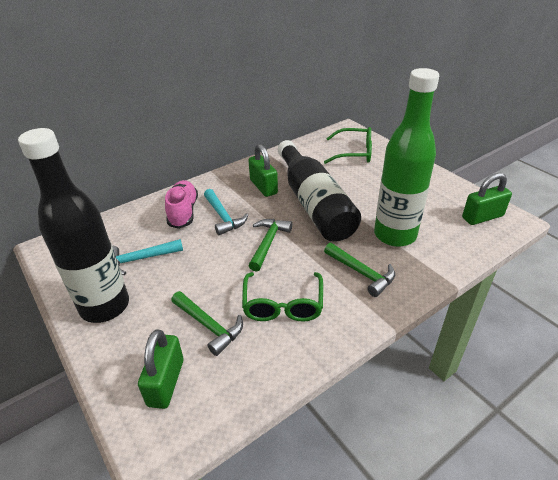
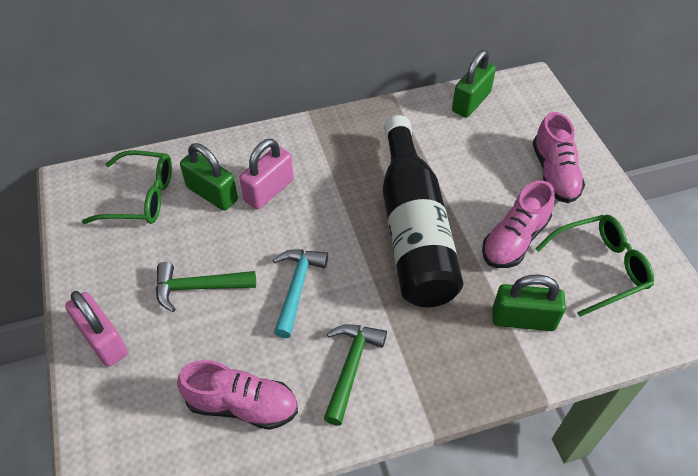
black bottle: [18,128,129,323] [278,140,361,242] = 2 -> [383,115,463,307] = 1
green bottle: [374,68,439,247] = 1 -> none = 0
green hammer: [171,291,243,356] [248,219,292,272] [324,243,395,297] = 3 -> [156,262,256,312] [324,324,387,425] = 2
pink padlock: none = 0 -> [65,291,128,367] [239,139,294,210] = 2
pink shoe: [165,180,198,229] = 1 -> [177,360,298,430] [482,181,555,268] [533,112,585,203] = 3
turquoise hammer: [112,239,183,275] [204,189,248,235] = 2 -> [273,250,328,338] = 1

